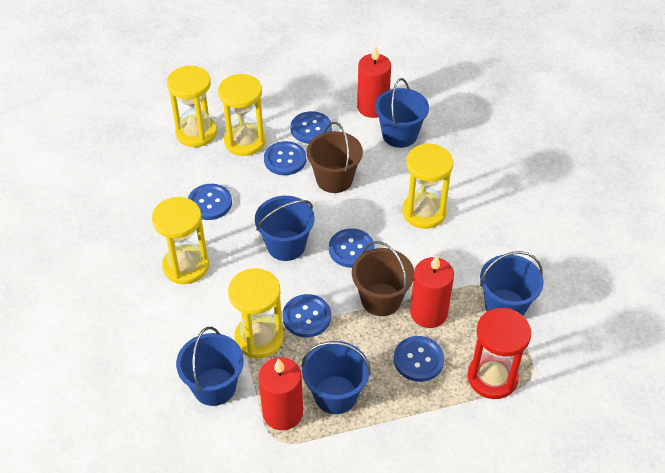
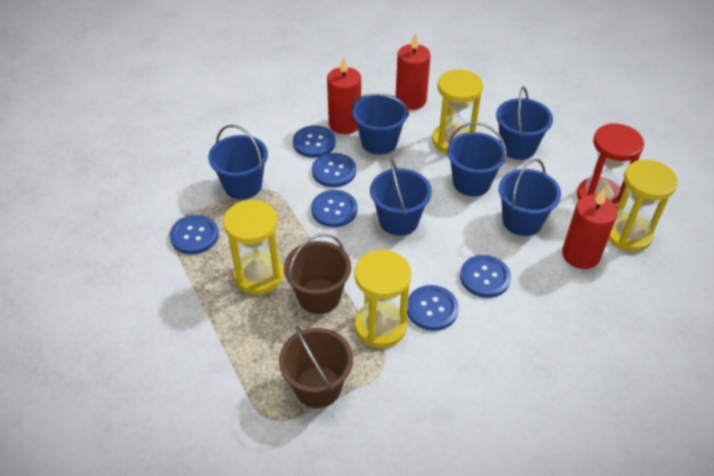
blue bucket: [176,327,244,406] [255,196,314,261] [301,341,371,414] [375,78,429,148] [480,251,544,316] = 5 -> [208,125,268,199] [352,93,409,155] [370,159,432,236] [447,122,507,196] [496,86,553,160] [499,159,561,236] = 6
yellow hourglass: [152,197,209,284] [167,66,217,147] [218,74,266,156] [228,268,284,358] [402,143,453,229] = 5 -> [223,199,284,295] [354,250,411,348] [432,69,483,154] [608,160,678,252] = 4

